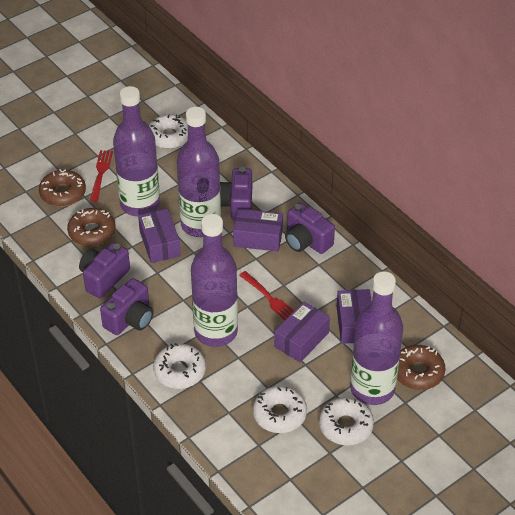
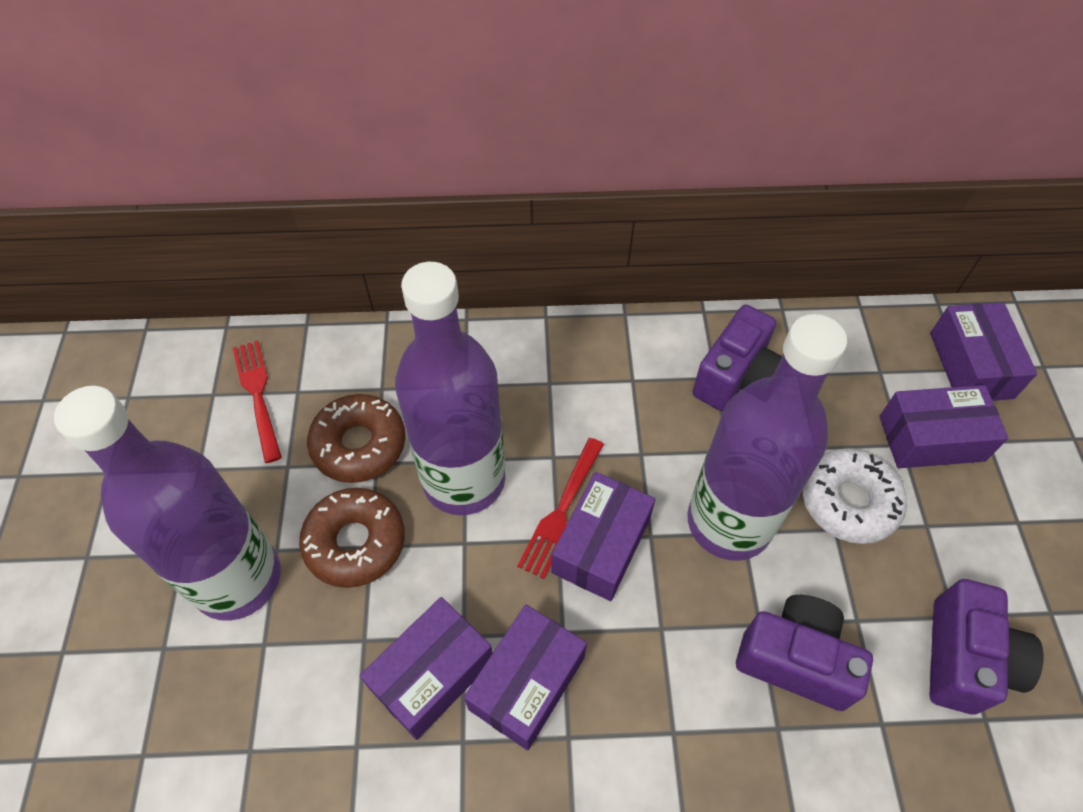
brown donut: [39,169,86,207] [67,208,116,246] [397,345,446,390] = 3 -> [299,488,405,588] [307,394,406,483] = 2
purple bottle: [113,86,160,216] [177,107,221,237] [191,214,238,347] [350,271,403,405] = 4 -> [54,386,281,621] [395,262,505,515] [687,314,847,561] = 3
purple box: [138,209,181,263] [233,209,283,252] [274,302,330,363] [337,289,372,344] = 4 -> [360,597,492,740] [464,604,587,750] [551,472,655,601] [879,385,1008,468] [930,302,1037,401] = 5
purple camera: [79,243,130,298] [100,278,154,335] [220,167,252,220] [285,203,335,254] = 4 -> [692,305,782,411] [736,595,873,711] [929,579,1044,715] = 3
white donut: [149,114,188,149] [153,343,206,389] [253,386,307,433] [319,397,374,445] = 4 -> [802,448,907,544] = 1

